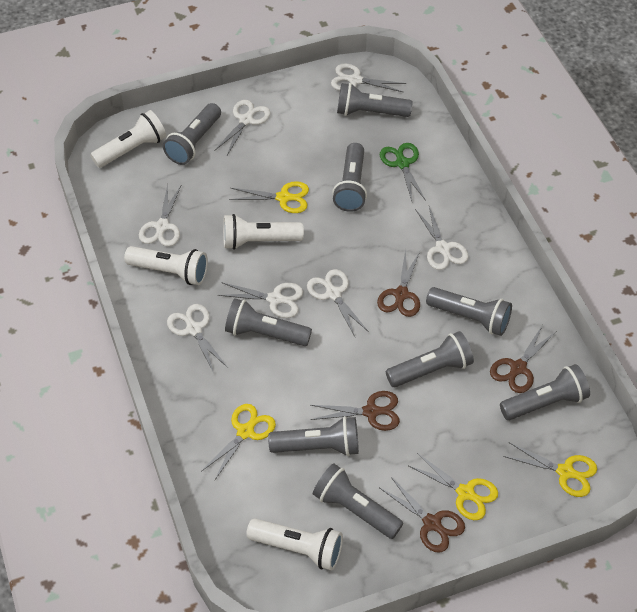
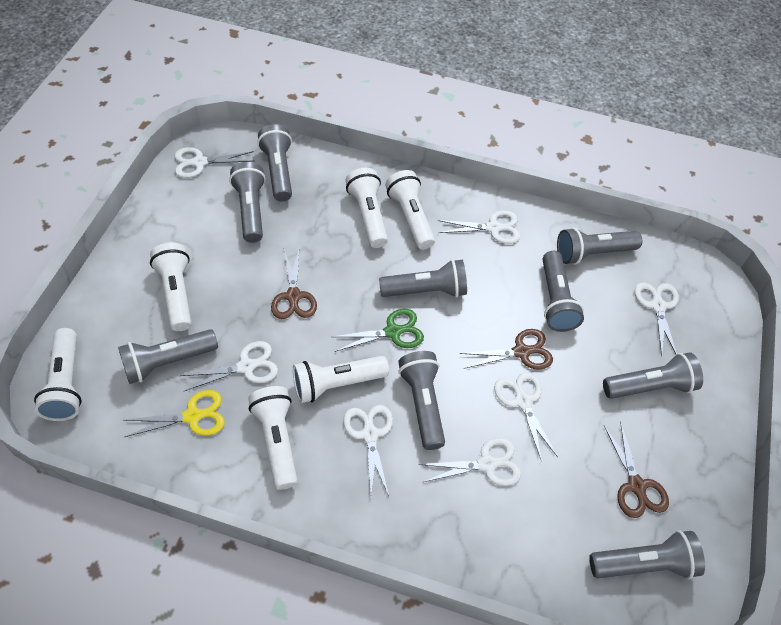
brown scissors: [310,391,400,431] [377,249,420,317] [380,477,465,552] [490,326,555,393] = 4 -> [271,249,317,319] [460,329,553,369] [604,421,669,518] = 3
white flashlight: [90,110,166,168] [124,246,208,285] [223,214,304,250] [246,518,343,570] = 4 -> [34,328,82,421] [150,243,192,331] [248,386,298,490] [293,356,389,403] [345,168,388,248] [385,170,435,250] = 6
yellow scissors: [201,404,276,481] [229,181,309,213] [408,453,498,520] [503,442,597,497] = 4 -> [123,390,225,437] = 1

